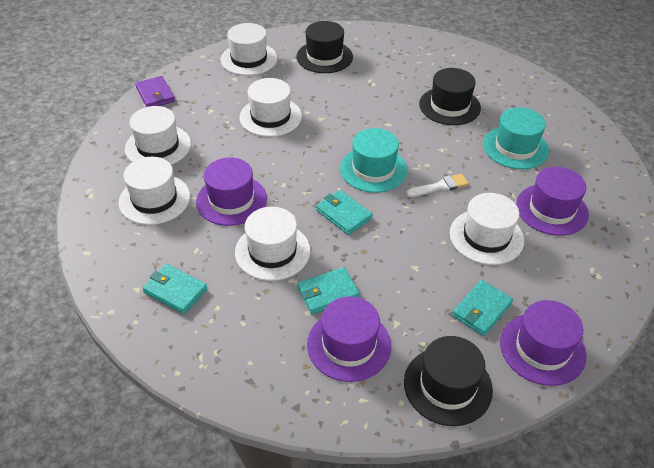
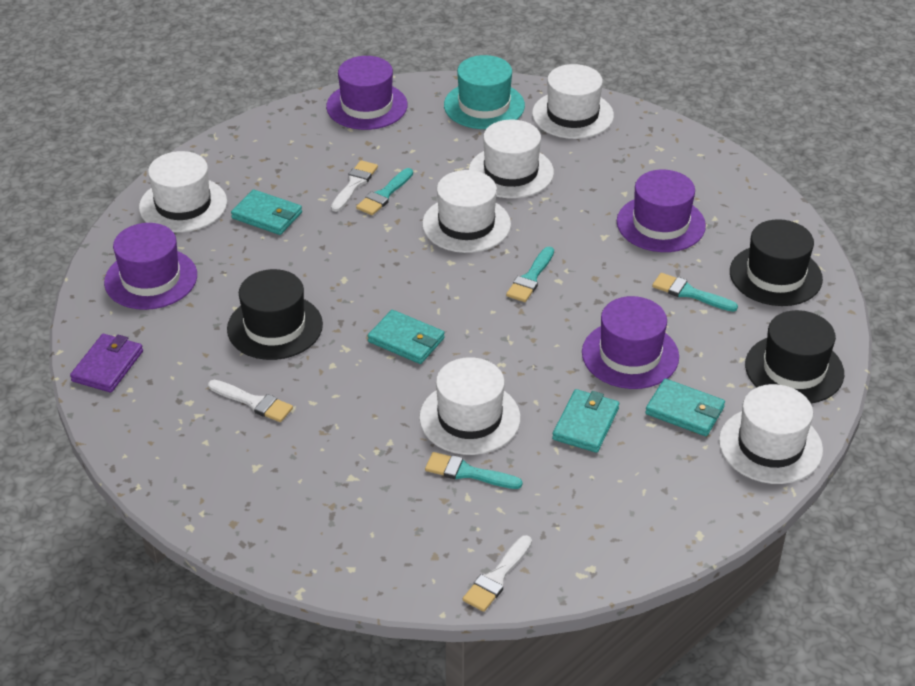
turquoise brush: none = 0 -> [356,168,413,215] [425,452,523,489] [506,247,554,302] [652,273,738,312] = 4
turquoise hat: [340,128,407,193] [483,107,549,169] = 2 -> [444,55,525,129] = 1
white brush: [406,173,469,197] = 1 -> [208,380,293,422] [331,160,378,212] [463,535,532,612] = 3

